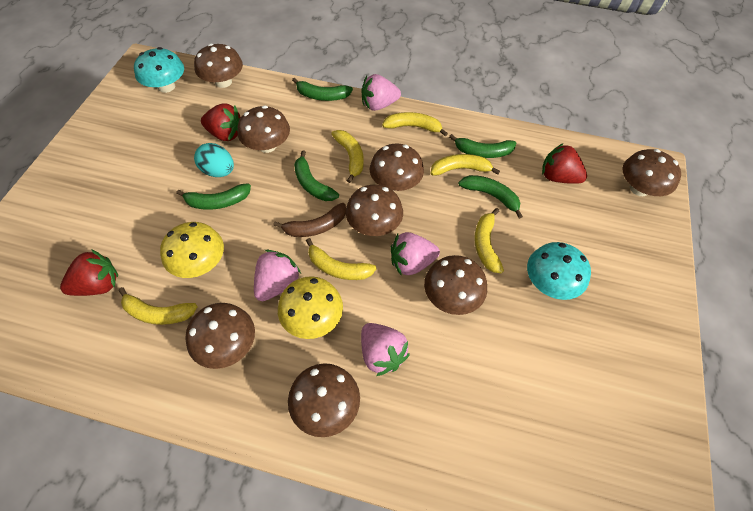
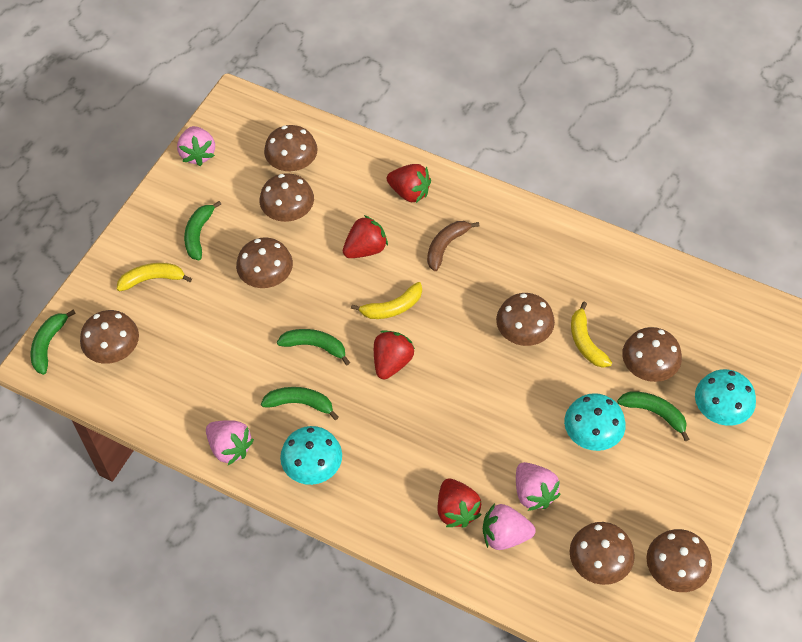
red strawberry: [60,249,118,296] [201,103,241,141] [542,144,587,184] = 3 -> [343,215,388,258] [374,330,415,379] [387,164,431,203] [437,479,482,528] = 4
turquoise egg: [194,143,234,177] = 1 -> none = 0
turquoise mushroom: [134,47,184,93] [527,242,591,300] = 2 -> [280,426,342,485] [564,393,626,451] [695,369,756,426] = 3
yellow banana: [119,287,198,325] [306,238,377,280] [331,130,364,183] [382,112,448,136] [430,154,500,175] [474,208,504,273] = 6 -> [117,263,192,292] [351,282,422,319] [571,302,612,368] = 3
yellow mushroom: [160,222,224,278] [278,276,343,339] = 2 -> none = 0

